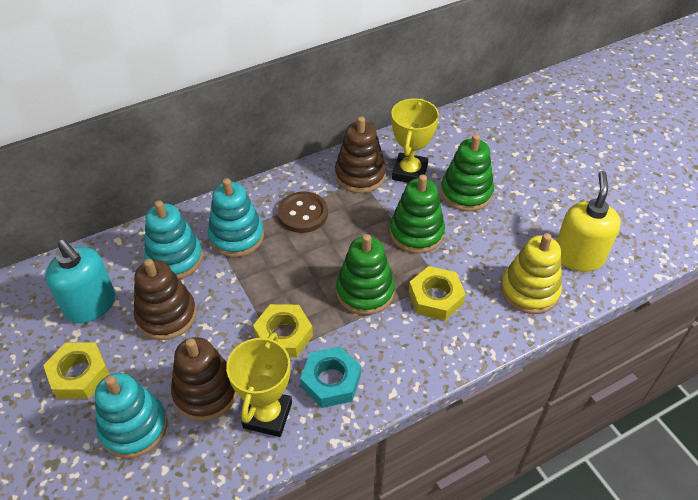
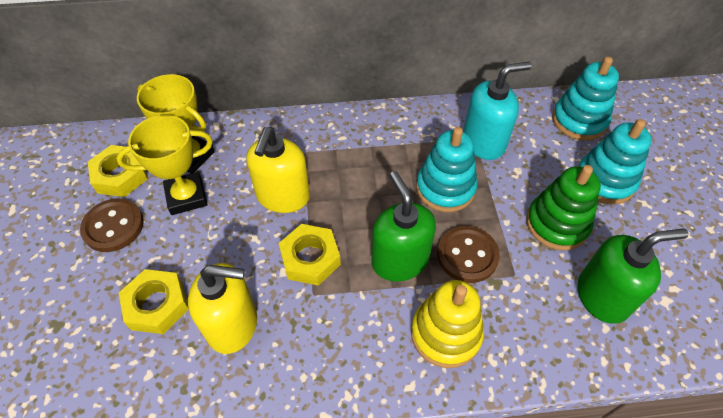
brown button: [278,191,328,233] = 1 -> [80,199,144,252] [437,226,500,283] = 2
brown stacking toy: [134,259,196,340] [171,337,237,421] [335,116,386,193] = 3 -> none = 0
green soap dispenser: none = 0 -> [372,171,436,282] [578,229,689,324] = 2
green stacking toy: [336,234,395,315] [390,174,445,253] [441,134,494,211] = 3 -> [526,165,601,251] = 1
turquoise nut: [300,346,361,408] = 1 -> none = 0
yellow soap dispenser: [556,171,621,272] = 1 -> [188,263,257,354] [246,127,310,213] = 2

